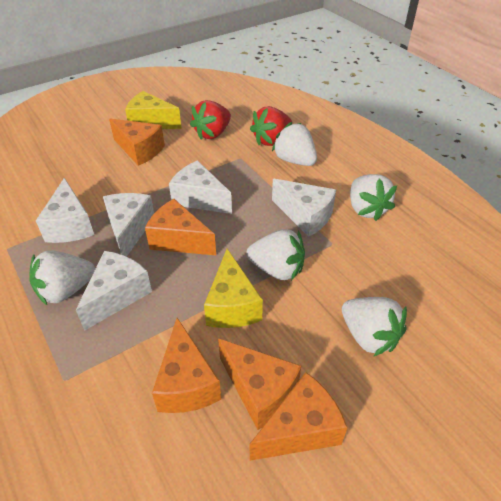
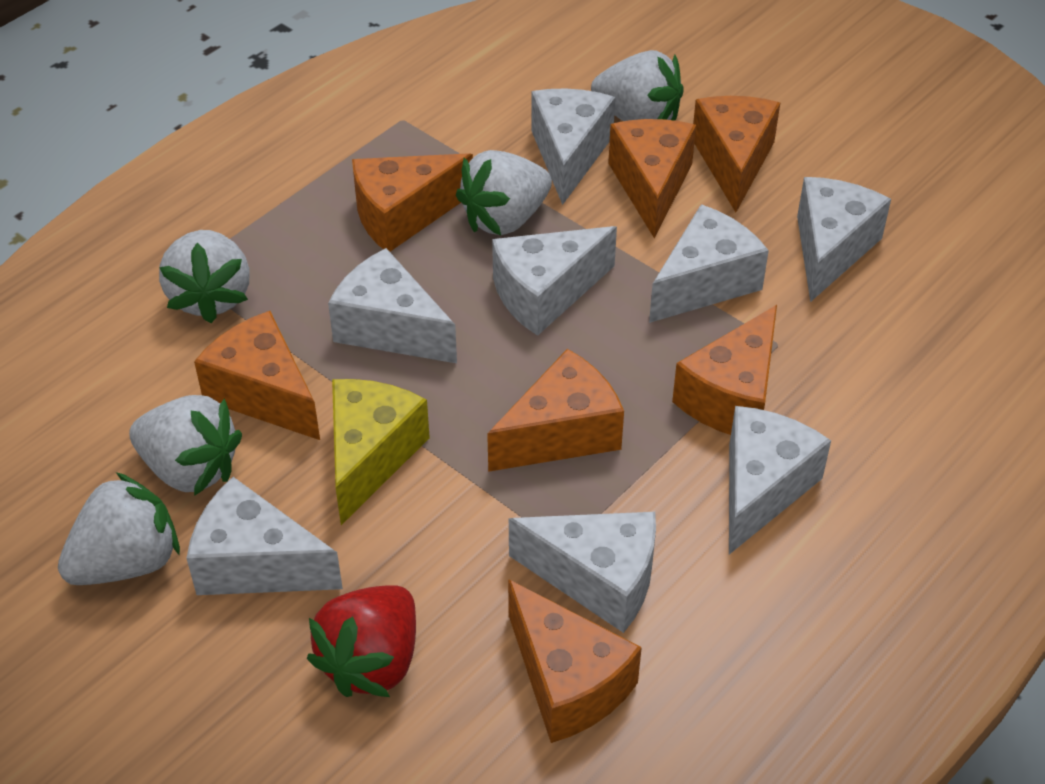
orange cheese: [109,119,165,166] [145,199,216,255] [152,318,221,413] [218,339,301,430] [250,372,348,461] = 5 -> [194,311,320,440] [352,153,473,252] [487,349,624,472] [508,579,642,743] [608,119,696,238] [672,305,777,435] [693,96,780,212] = 7
red strawberry: [190,100,231,139] [250,106,292,146] = 2 -> [307,586,416,697] = 1
white cheese: [36,178,94,243] [76,251,152,331] [103,193,154,256] [169,160,232,214] [272,179,336,237] = 5 -> [186,477,343,595] [328,248,457,363] [492,226,617,336] [509,512,656,633] [531,89,615,205] [649,204,769,323] [729,406,831,554] [797,177,891,302] = 8
yellow cheese: [125,91,182,129] [204,249,263,328] = 2 -> [332,379,430,525] = 1

